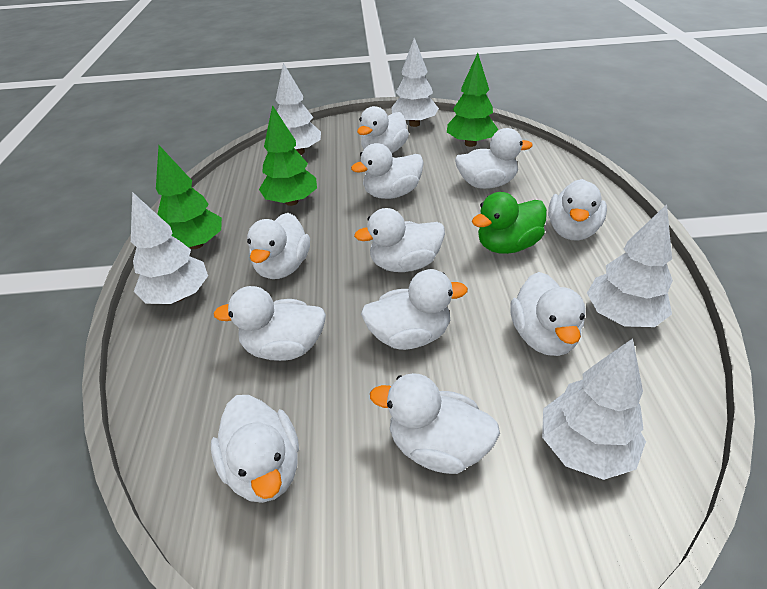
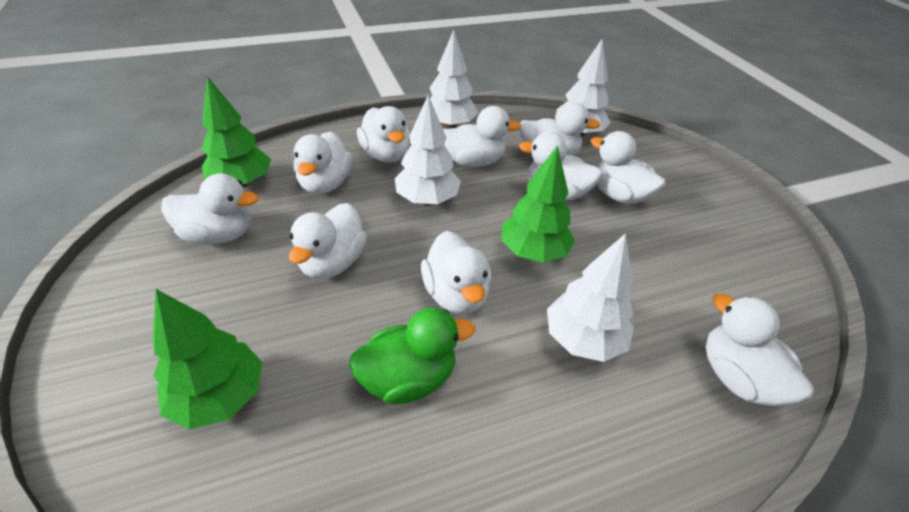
white duck: [211,395,299,503] [213,286,326,361] [247,213,310,279] [351,143,424,199] [354,208,445,272] [357,106,409,153] [361,269,468,350] [370,373,500,474] [455,128,533,189] [510,272,586,356] [548,179,607,241] = 11 -> [161,174,259,244] [289,203,367,279] [294,132,352,194] [357,106,410,163] [421,231,492,314] [443,106,521,167] [519,102,600,156] [519,131,603,200] [591,131,665,204] [706,294,814,406] = 10
white tree: [131,192,208,304] [276,63,321,155] [391,38,439,127] [542,338,646,480] [587,204,673,327] = 5 -> [395,95,461,205] [430,30,478,129] [547,233,634,362] [555,39,611,137] = 4

